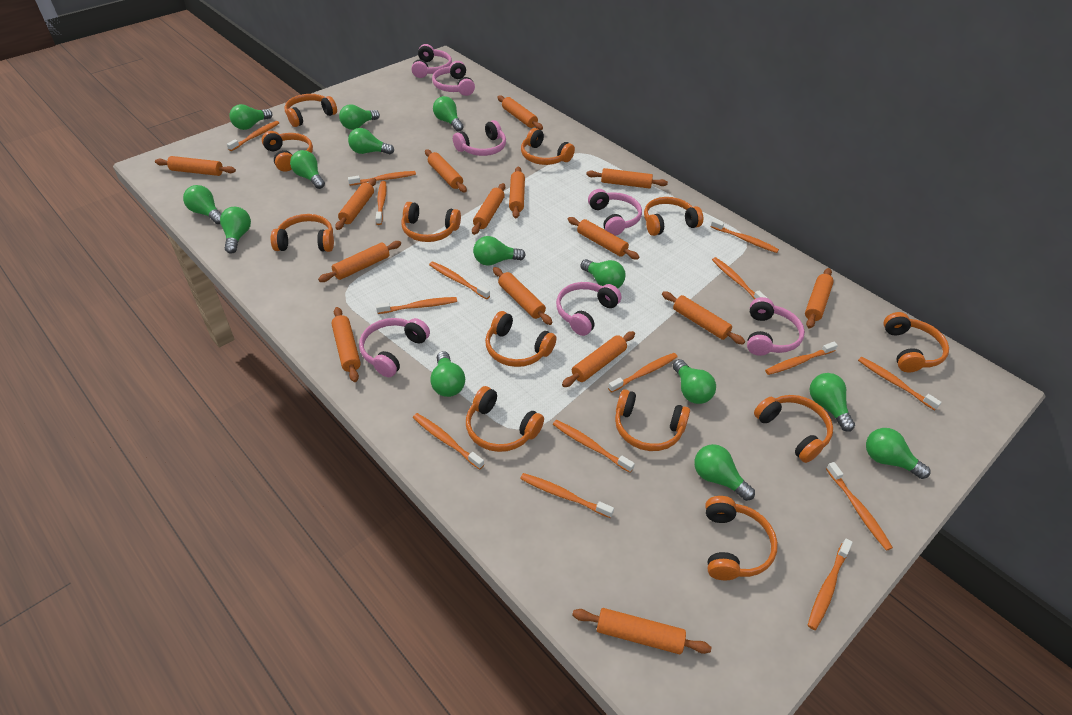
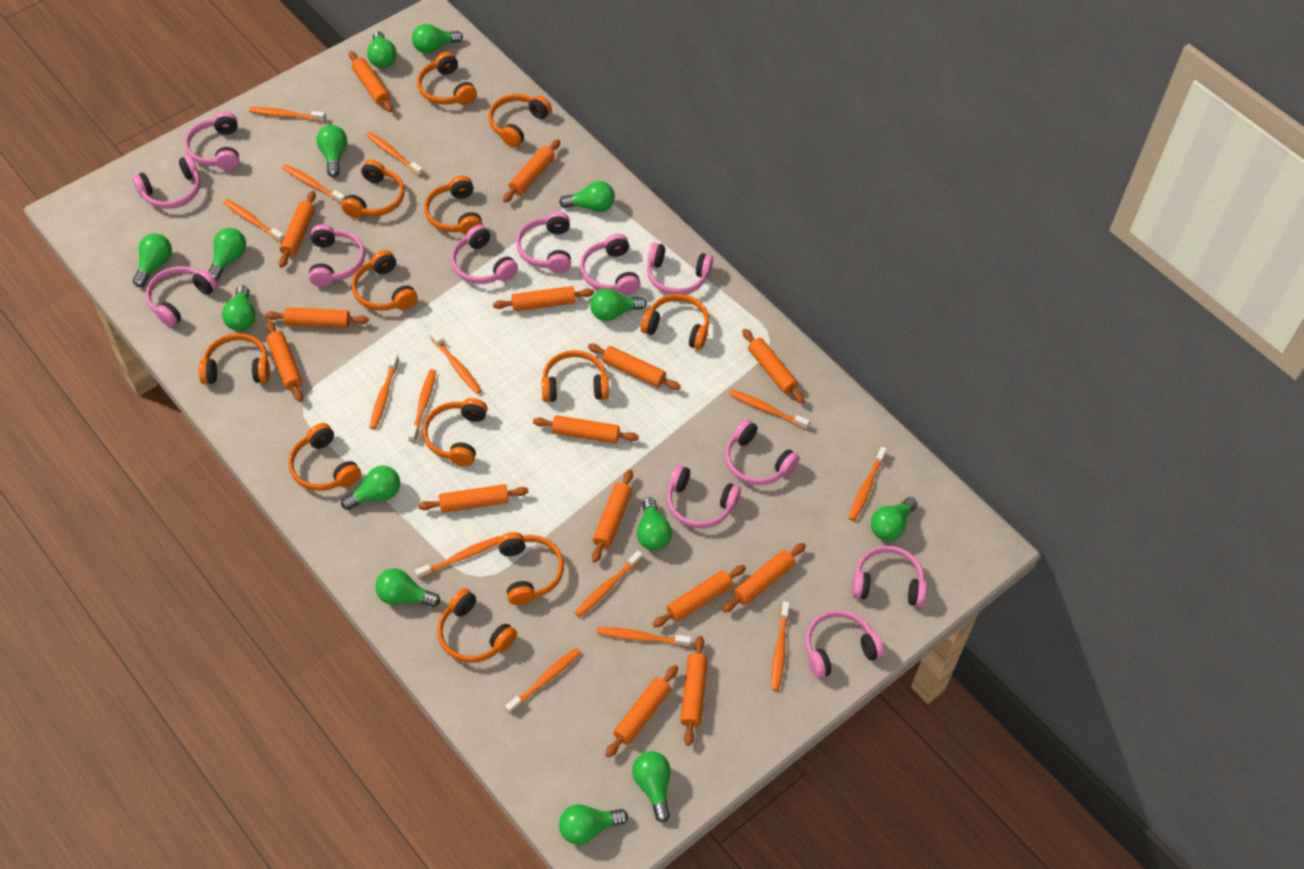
orange toothbrush: [227,121,279,151] [348,171,416,186] [376,181,387,225] [376,297,457,314] [413,413,484,470] [429,262,490,299] [520,473,614,518] [553,420,635,473] [608,353,678,393] [711,219,779,253] [712,257,767,299] [765,342,838,375] [808,539,853,630] [826,462,893,551] [858,357,942,410] = 15 -> [223,199,284,243] [249,107,325,122] [282,164,345,204] [366,132,423,176] [370,354,399,429] [408,369,436,442] [415,536,499,579] [430,330,482,394] [505,648,581,714] [574,550,643,617] [597,627,691,647] [729,389,810,429] [771,602,790,691] [849,447,887,521] = 14
pink headphones: [359,318,430,377] [411,44,452,78] [432,61,475,96] [453,120,506,156] [556,282,621,336] [588,189,642,236] [747,297,805,356] = 7 -> [132,155,200,209] [146,266,218,327] [185,112,239,170] [309,224,365,287] [451,225,518,284] [516,211,571,273] [580,233,641,295] [647,243,713,295] [667,465,741,528] [725,419,799,485] [805,610,884,679] [852,546,927,607] = 12

